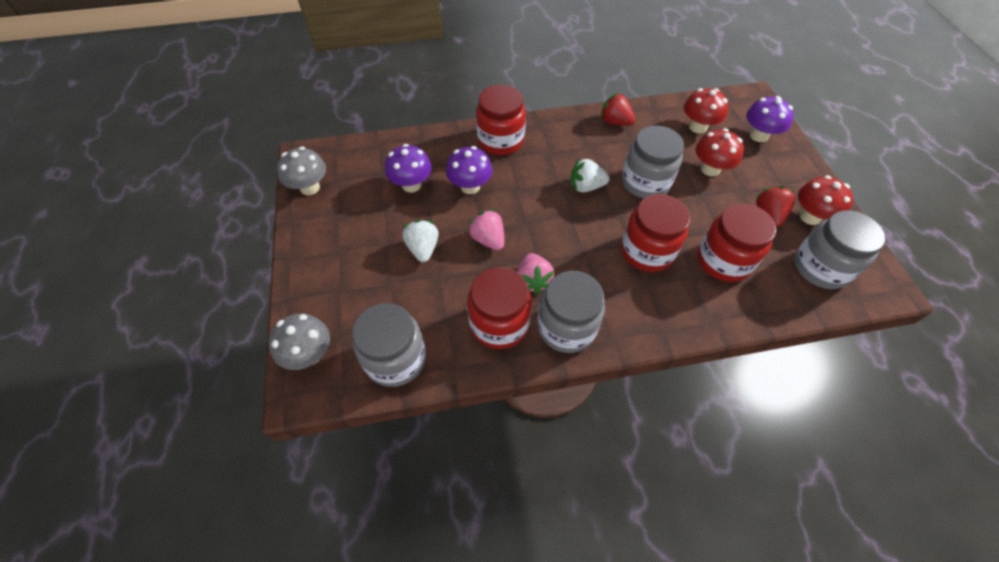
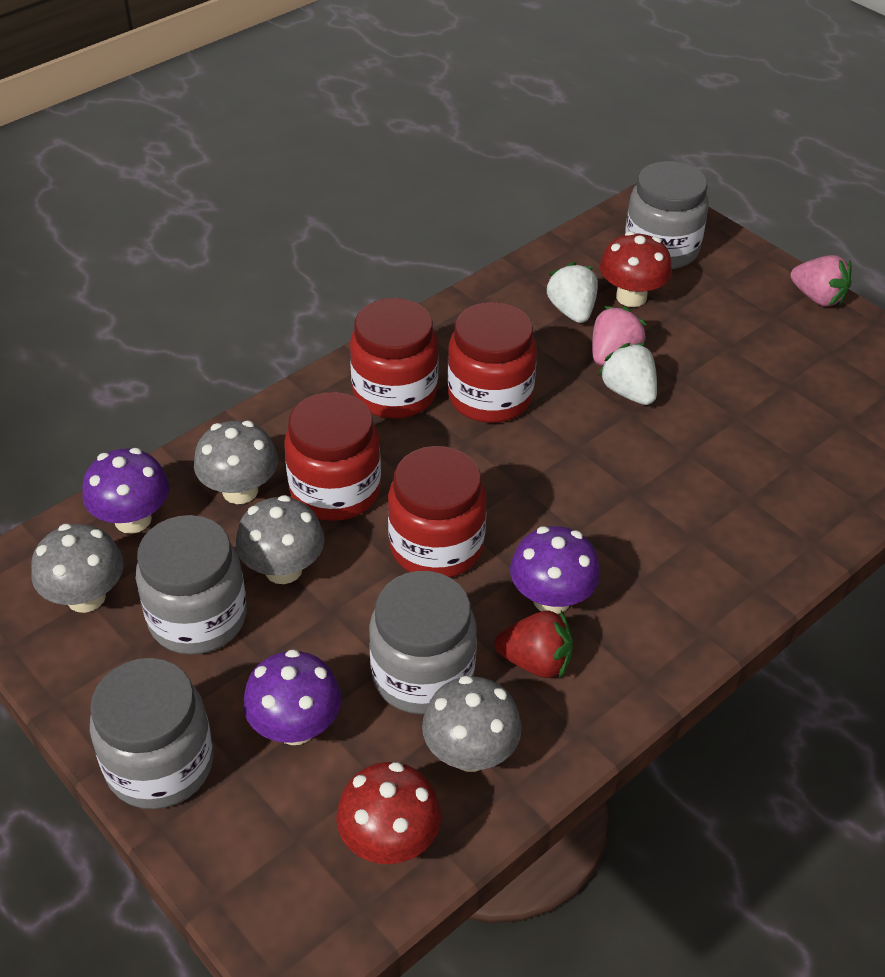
grey mushroom: [269,313,330,370] [277,147,326,195] = 2 -> [31,524,124,613] [194,420,278,504] [236,495,325,584] [422,675,522,772] = 4
red mushroom: [684,88,729,134] [696,129,744,176] [798,175,853,225] = 3 -> [336,762,441,864] [600,231,672,307] = 2
red strawberry: [600,93,635,126] [755,186,795,227] = 2 -> [495,610,573,679] = 1

